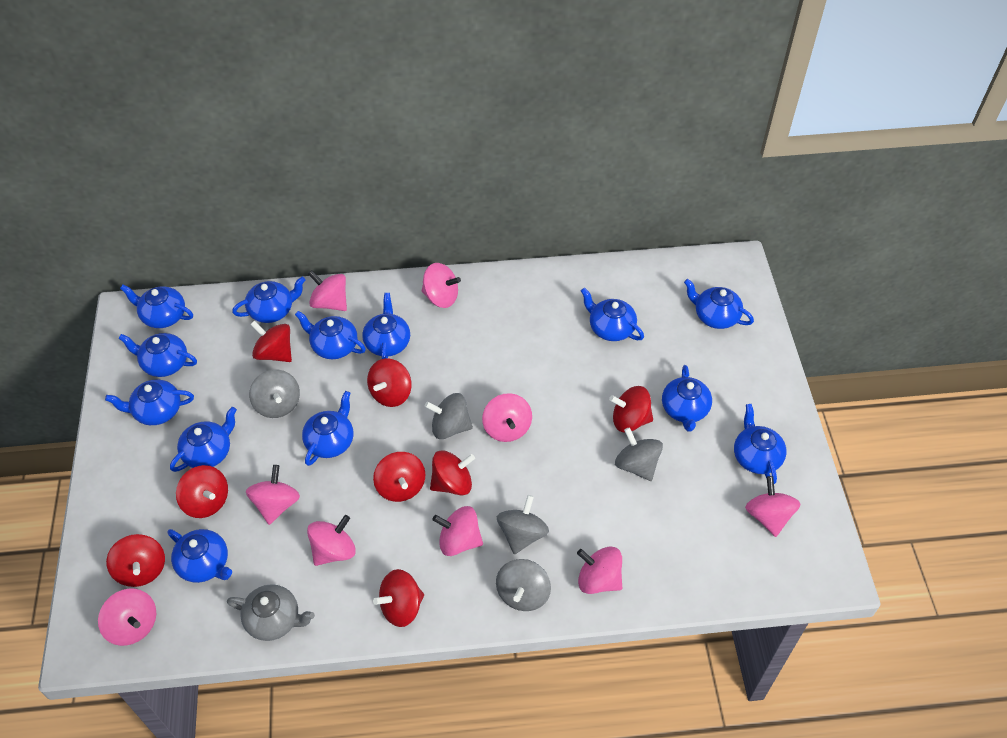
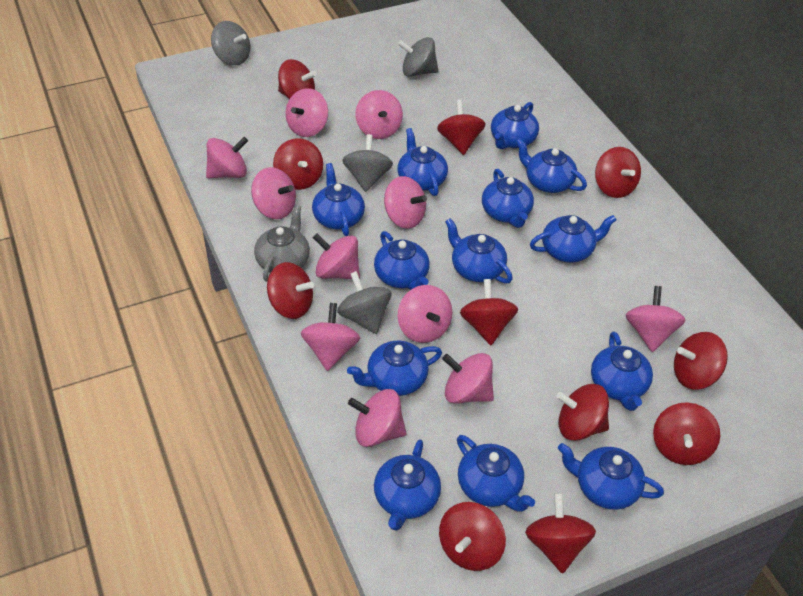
grey spinning top: [249,369,300,418] [425,393,473,439] [496,559,551,611] [497,495,549,554] [615,427,663,481] = 5 -> [211,21,251,65] [337,271,392,334] [342,134,393,192] [398,37,439,77] = 4
pink spinning top: [98,589,156,646] [246,465,300,525] [307,515,356,566] [308,270,347,311] [422,263,461,308] [432,506,483,556] [482,393,532,442] [577,547,622,594] [745,476,800,537] = 9 -> [206,137,248,178] [251,167,296,219] [285,88,328,137] [301,303,360,371] [313,233,360,279] [348,389,407,447] [355,90,403,139] [384,176,427,229] [398,285,452,343] [442,353,494,404] [626,286,686,352] = 11
red spinning top: [106,534,165,587] [176,465,228,518] [250,321,292,362] [367,358,412,407] [373,452,426,502] [373,569,424,627] [430,450,475,496] [609,386,653,432] = 8 -> [267,262,314,319] [273,138,323,190] [278,59,316,99] [437,99,486,155] [439,502,506,571] [460,279,518,345] [525,493,596,574] [556,384,609,441] [595,147,641,198] [653,402,720,465] [674,332,728,390] = 11

